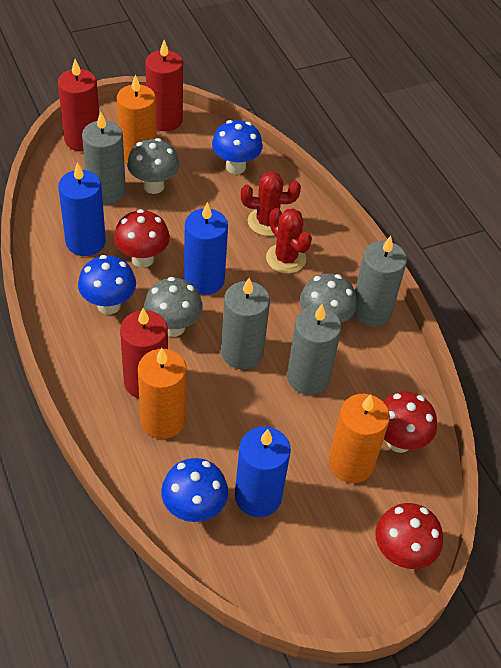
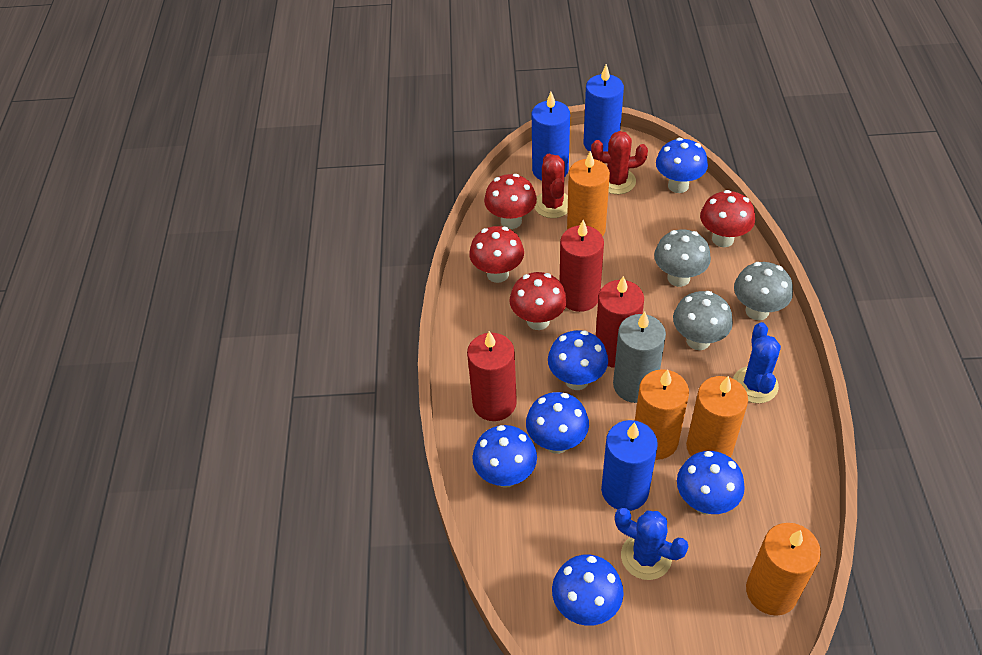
blue cactus: none = 0 -> [615,508,689,580] [733,322,781,403] = 2
blue mushroom: [78,255,136,314] [161,458,228,522] [212,120,263,174] = 3 -> [472,425,537,488] [526,392,589,454] [548,330,608,390] [552,554,624,626] [656,138,708,193] [677,451,745,515] = 6
grey candle: [82,112,126,205] [221,278,270,369] [287,304,341,395] [353,236,407,327] = 4 -> [613,312,666,403] = 1
orange candle: [117,74,157,164] [138,348,187,439] [329,394,390,483] = 3 -> [567,151,610,236] [635,369,689,460] [686,376,748,458] [746,523,821,616] = 4
red mushroom: [114,209,170,268] [375,503,443,569] [383,392,437,453] = 3 -> [469,226,524,283] [484,174,537,229] [510,272,567,330] [700,190,755,247] = 4

